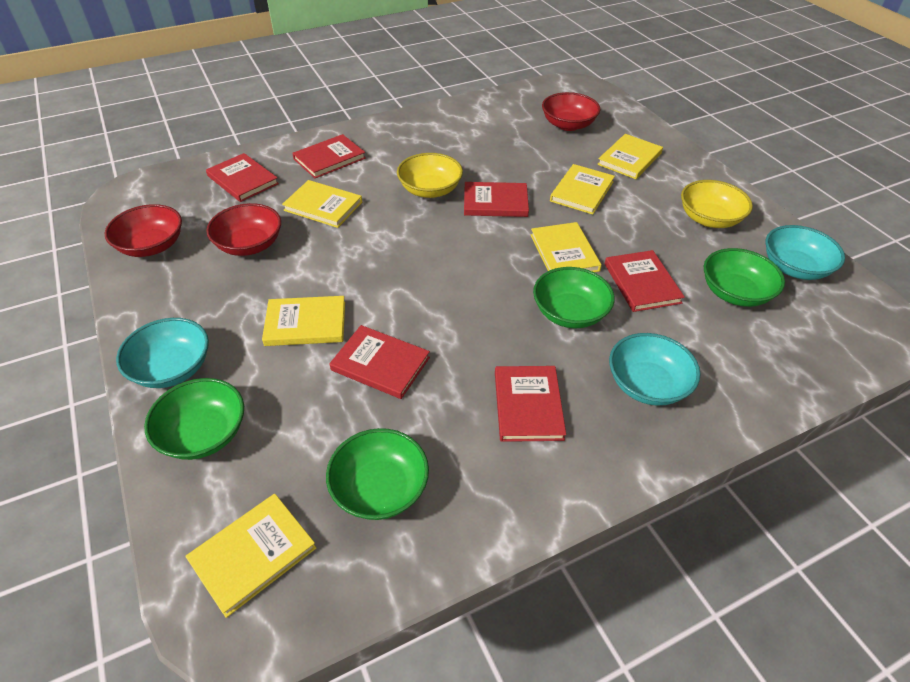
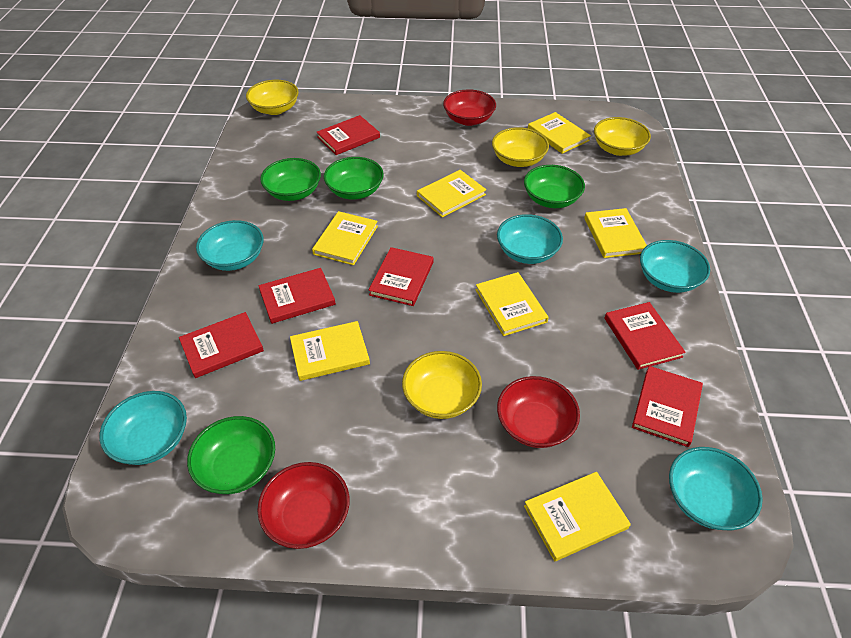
turquoise bowl: [116,318,209,388] [609,333,701,405] [766,225,845,280] = 3 -> [99,391,187,465] [196,220,264,271] [497,214,563,264] [640,240,710,293] [669,447,763,530] = 5
yellow book: [185,494,316,618] [262,296,345,346] [282,180,362,228] [531,222,602,272] [550,164,615,215] [597,134,663,179] = 6 -> [290,321,370,381] [312,211,378,265] [417,170,486,217] [475,272,549,336] [524,472,631,561] [528,112,591,154] [584,208,647,258] = 7
yellow bowl: [397,153,463,198] [681,180,753,228] = 2 -> [246,80,299,115] [402,351,482,419] [492,127,549,167] [594,117,651,156] = 4

